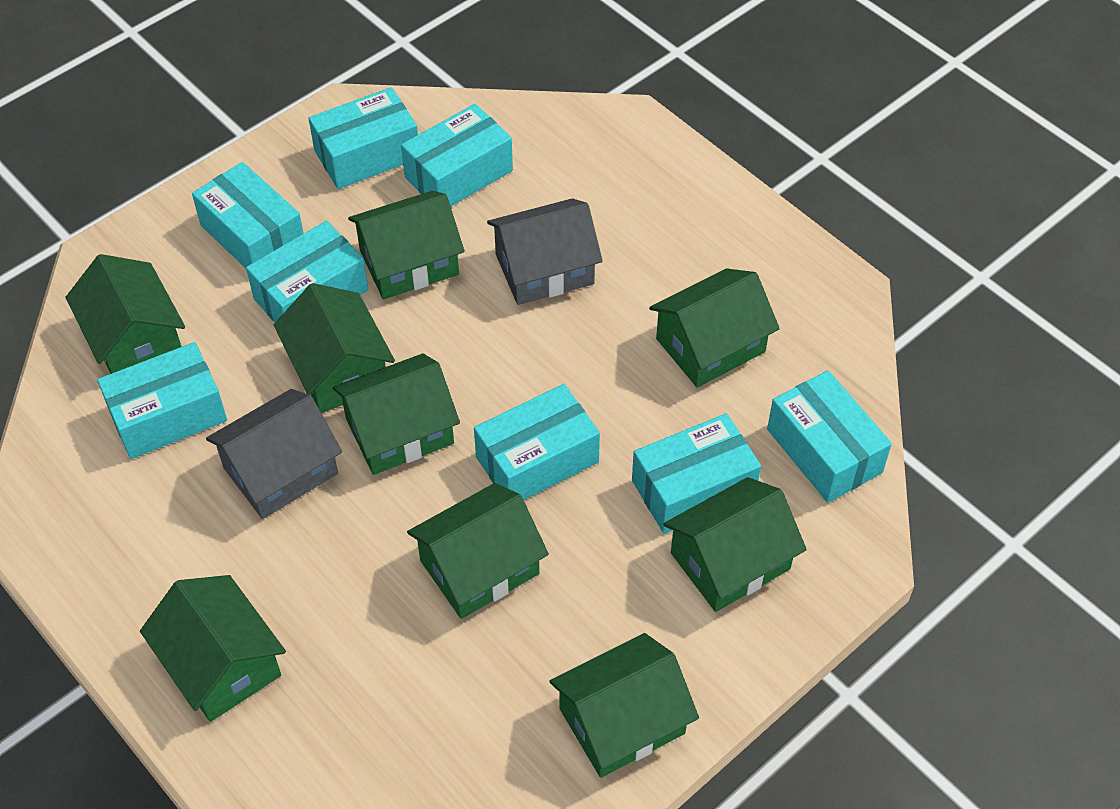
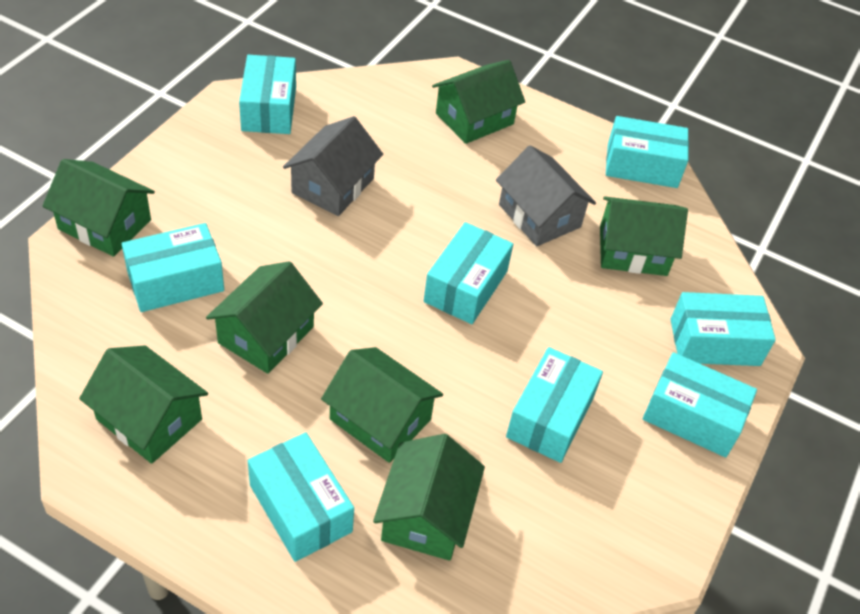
green house: [65,254,185,374] [140,575,286,722] [274,283,395,413] [333,353,460,475] [348,191,465,299] [407,483,549,619] [550,633,699,778] [649,268,780,388] [663,477,807,612] = 9 -> [43,159,155,257] [79,346,208,464] [206,261,323,374] [321,347,443,463] [373,434,485,561] [432,60,525,144] [600,196,688,276] = 7

